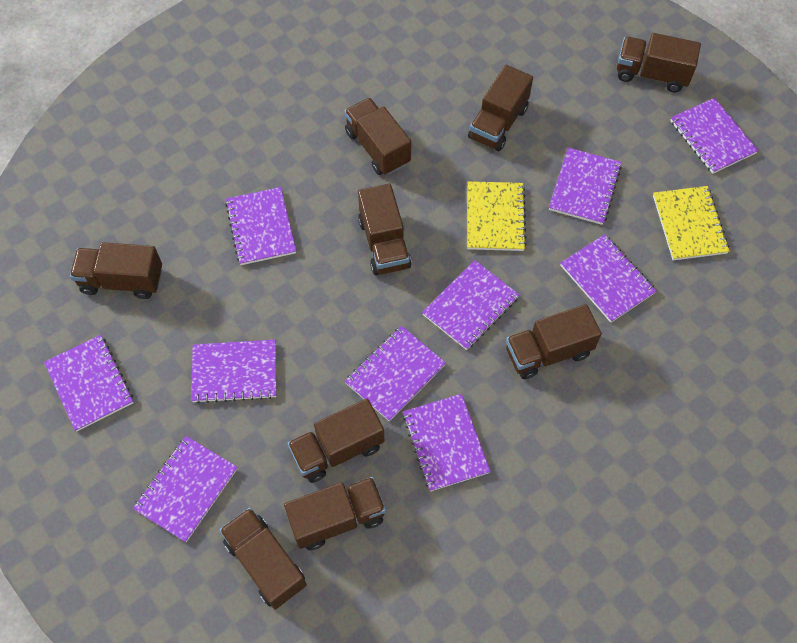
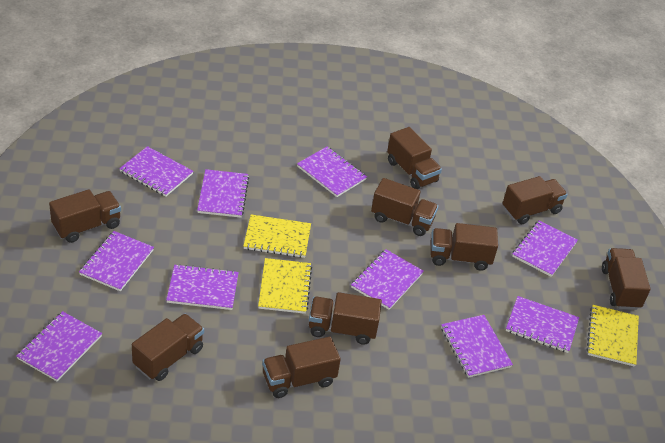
yellow notebook: [467,181,527,251] [653,186,729,260] = 2 -> [243,214,311,258] [258,258,312,314] [587,305,639,367] = 3

